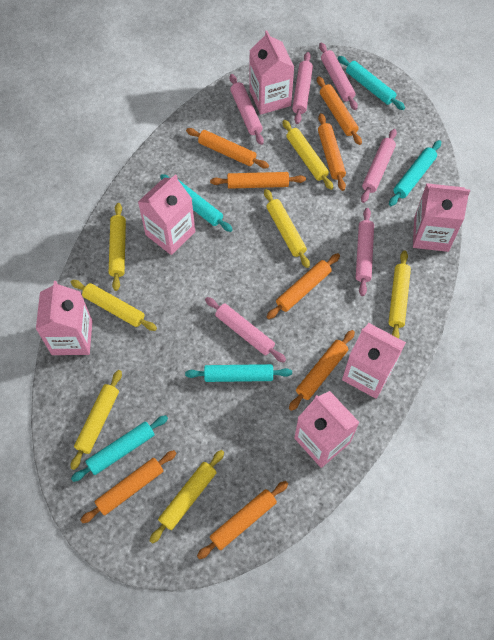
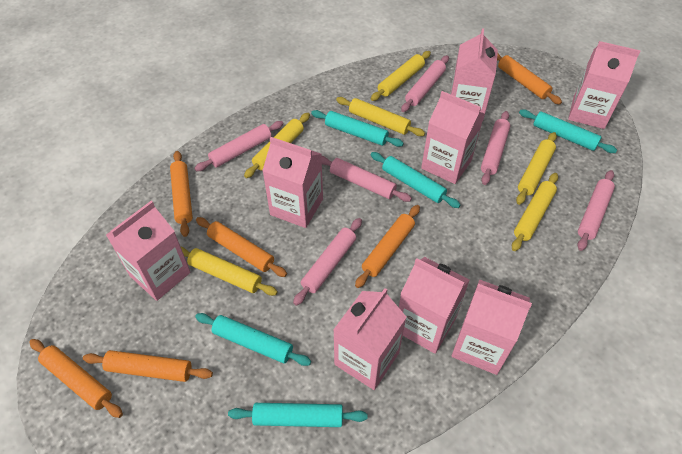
orange rolling pin: [81,450,177,523] [186,128,269,168] [197,481,288,559] [210,172,306,189] [267,253,340,319] [289,330,355,411] [317,76,362,145] [318,113,346,191] = 8 -> [29,339,123,418] [83,350,213,382] [170,151,193,237] [196,217,287,277] [355,205,420,288] [497,54,562,105] = 6
pink carton: [36,281,92,355] [138,174,195,255] [249,31,294,114] [294,391,360,468] [342,323,406,399] [413,183,470,252] = 6 -> [106,201,191,301] [262,137,323,228] [333,288,407,390] [399,257,470,354] [421,91,485,184] [450,28,498,122] [451,279,532,375] [568,41,641,129] = 8
yellow rolling pin: [71,280,157,331] [71,370,122,470] [109,203,126,291] [150,450,224,544] [264,189,310,268] [282,120,333,190] [388,251,411,338] = 7 -> [180,246,278,296] [244,113,310,178] [336,97,425,136] [371,51,431,101] [512,173,558,251] [516,132,557,205] = 6

